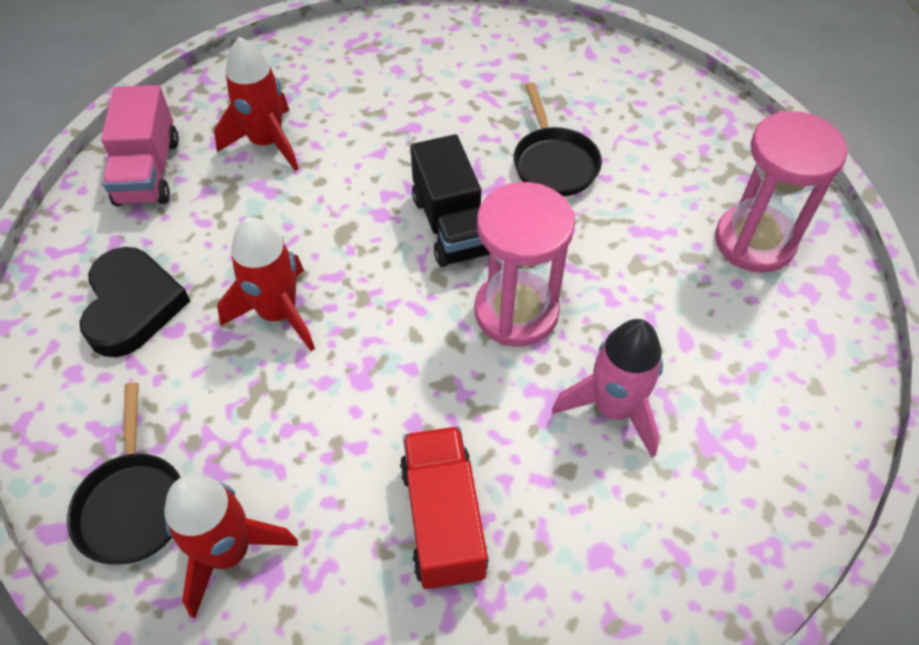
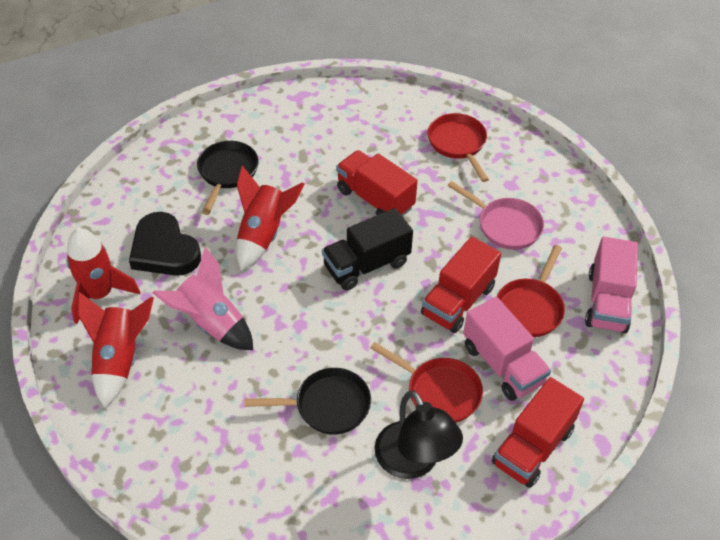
black lamp: none = 0 -> [374,390,463,479] = 1
pink hourglass: [475,182,575,347] [715,111,848,273] = 2 -> none = 0
pink pan: none = 0 -> [447,181,544,250] = 1
pink truck: [101,85,179,206] = 1 -> [463,297,551,401] [585,237,638,333] = 2
red pan: none = 0 -> [370,342,483,423] [428,113,489,182] [497,245,565,337] = 3
red truck: [400,426,489,589] = 1 -> [336,150,417,217] [421,237,501,333] [492,377,584,488] = 3

